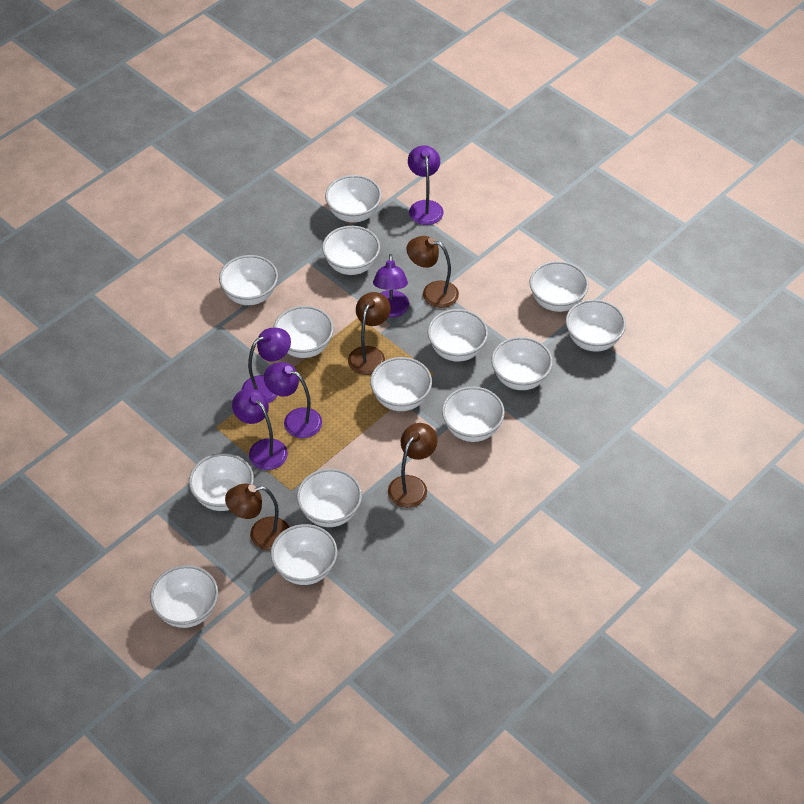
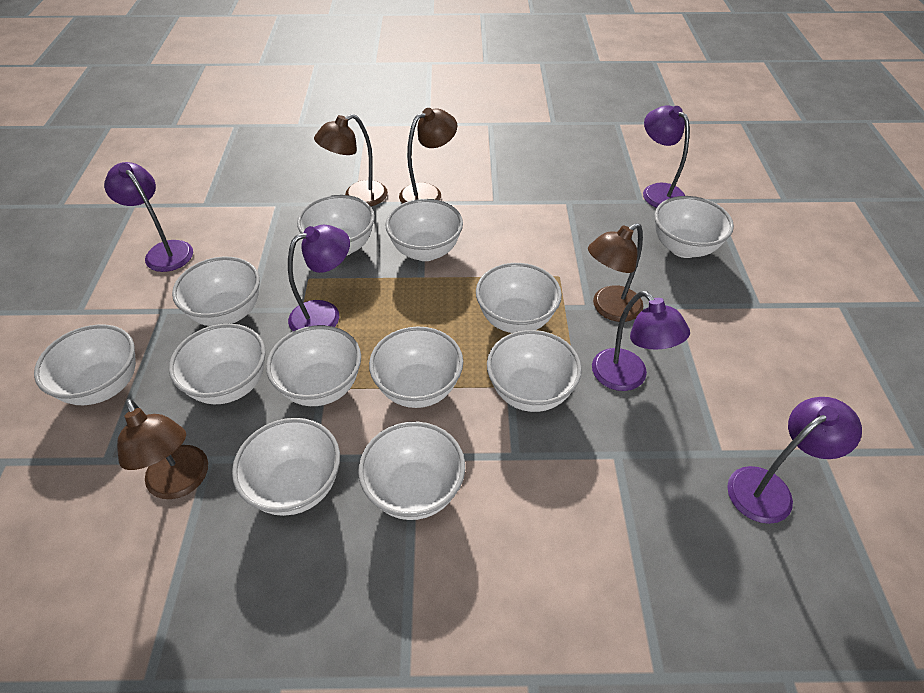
white bowl: [150,565,218,628] [189,453,254,511] [219,255,278,305] [271,524,337,585] [273,306,334,358] [297,469,362,527] [322,226,380,275] [325,175,382,223] [370,357,432,411] [428,309,488,362] [442,386,505,442] [491,337,553,390] [530,261,589,312] [566,299,626,351] = 14 -> [34,324,136,405] [169,324,266,404] [172,257,260,326] [232,418,340,516] [266,325,361,406] [297,195,375,256] [358,422,465,520] [369,327,463,408] [386,199,463,261] [476,263,562,333] [487,330,582,412] [654,196,734,258] = 12

